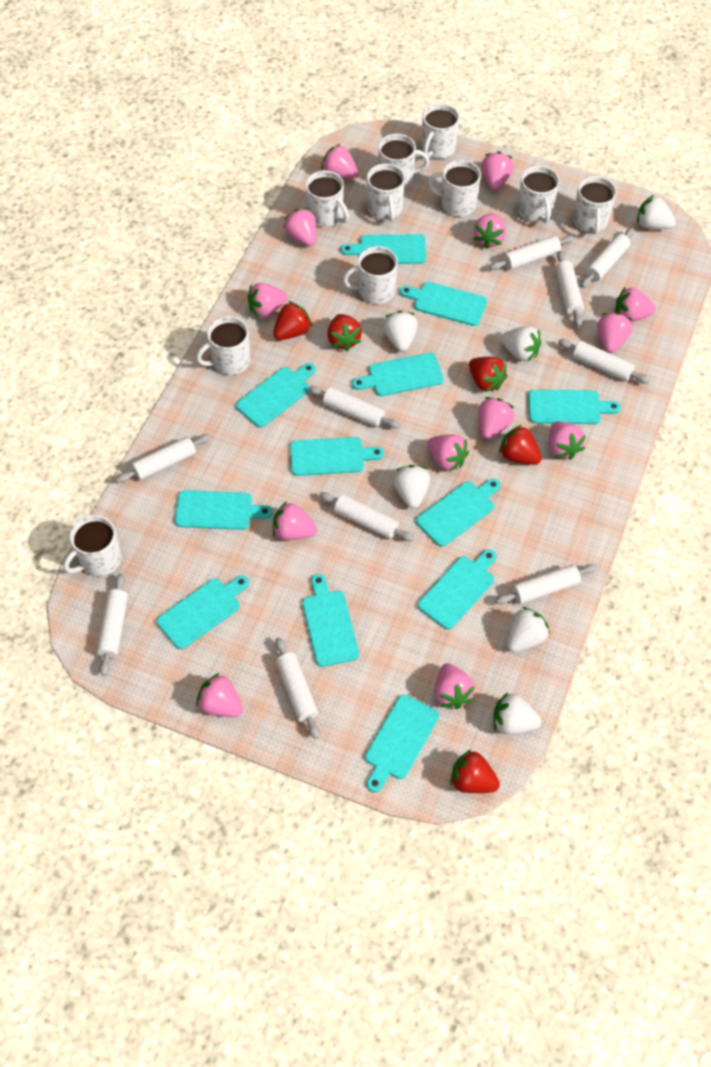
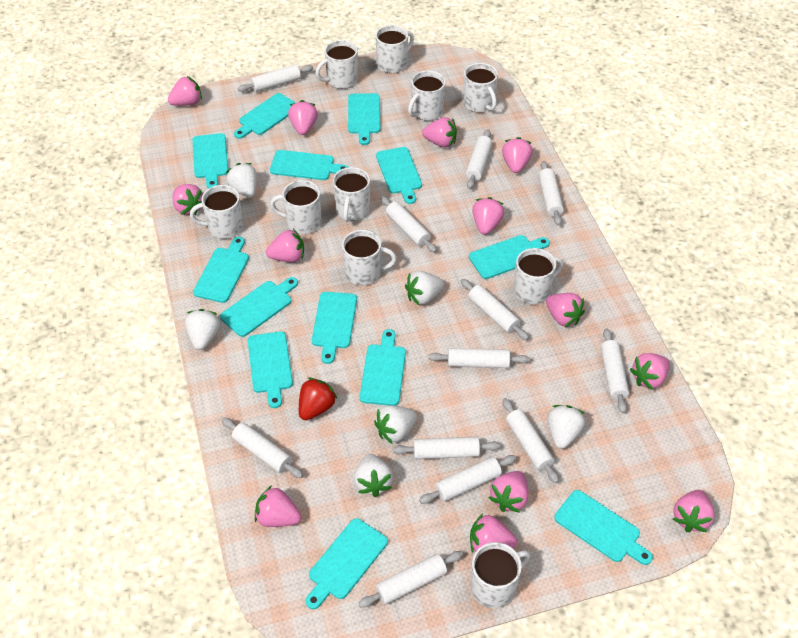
red strawberry: [273,301,312,340] [327,314,362,351] [450,750,500,793] [469,357,508,392] [499,425,542,465] = 5 -> [299,378,337,420] = 1
turquoise cutting board: [157,575,249,649] [175,490,273,530] [236,363,316,428] [290,437,384,476] [302,574,359,667] [341,234,426,264] [352,353,443,396] [365,695,439,793] [400,282,487,326] [416,478,501,547] [418,549,496,630] [528,390,621,424] = 12 -> [192,133,228,189] [193,237,249,303] [220,277,298,337] [234,93,296,139] [248,331,293,408] [270,150,348,180] [306,518,388,609] [312,292,357,364] [348,93,381,145] [360,329,406,406] [376,147,422,204] [469,235,550,279] [554,490,653,565] = 13
white rolling pin: [97,573,128,676] [116,434,211,483] [275,637,319,739] [308,386,400,428] [319,492,414,541] [490,235,574,270] [496,564,597,604] [555,251,584,327] [558,339,650,384] [581,228,634,288] = 10 -> [222,418,303,478] [238,64,313,92] [358,551,463,607] [381,196,437,253] [393,437,500,459] [419,455,516,504] [428,348,529,368] [461,279,529,340] [466,129,492,189] [502,398,559,483] [539,161,564,226] [601,329,629,413] = 12

